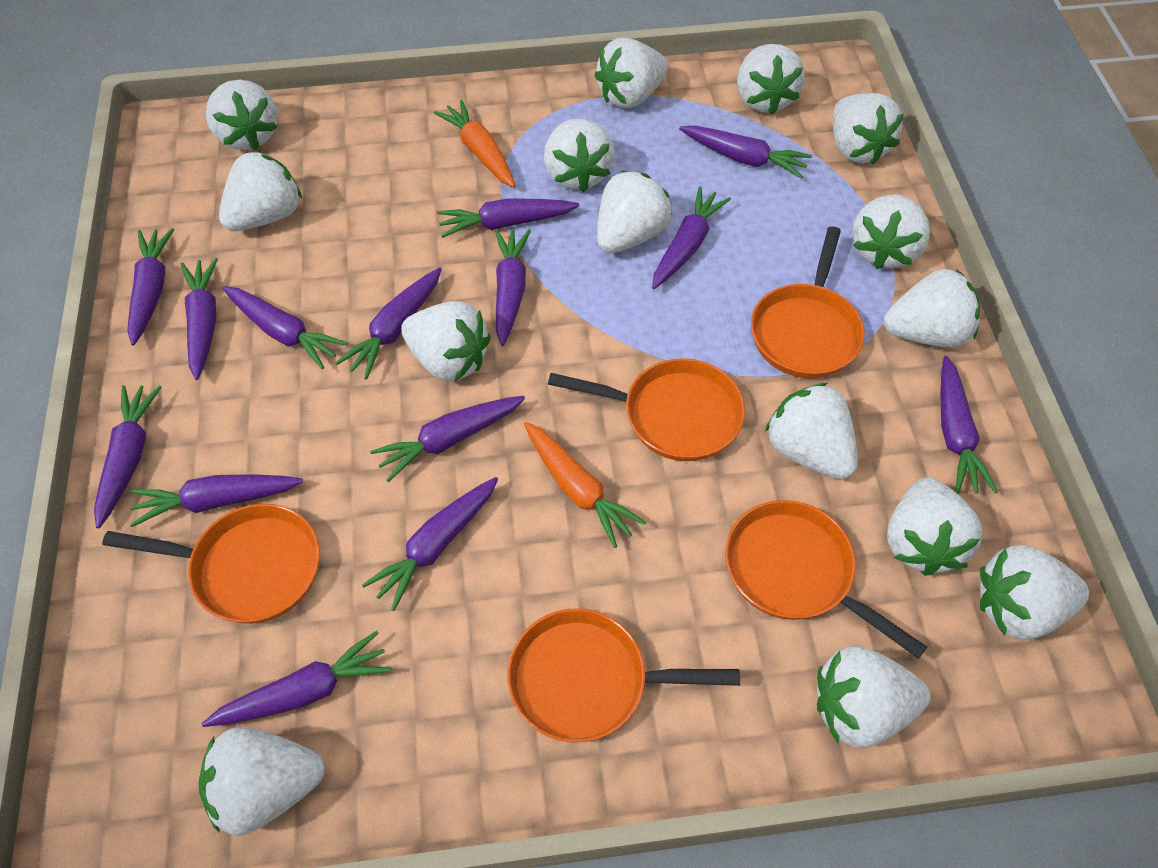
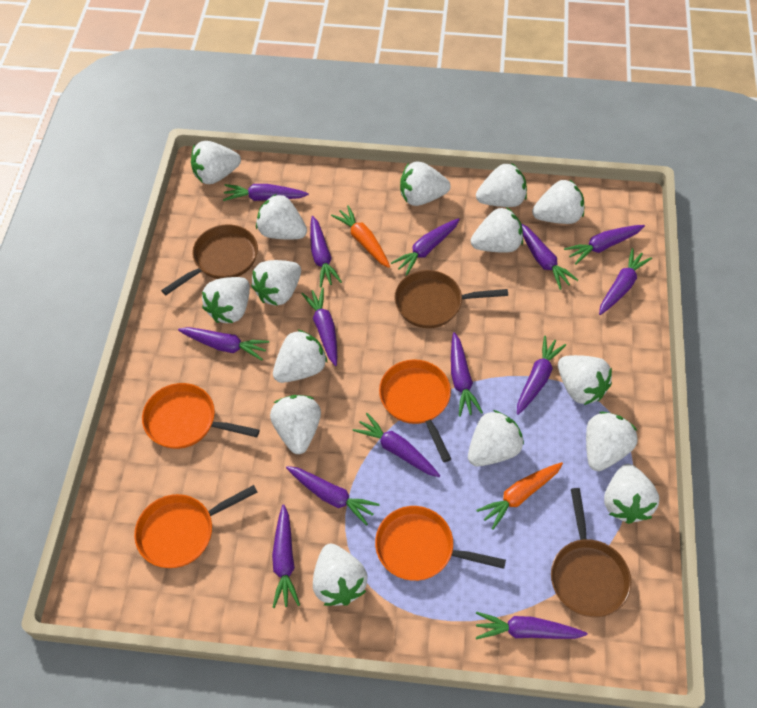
brown pan: none = 0 -> [161,225,258,295] [394,270,508,328] [551,488,631,617] = 3
orange pan: [102,504,320,624] [507,608,740,743] [548,358,745,461] [725,500,927,659] [751,226,865,378] = 5 -> [134,485,257,568] [142,383,260,449] [375,506,506,581] [379,359,451,462] = 4

